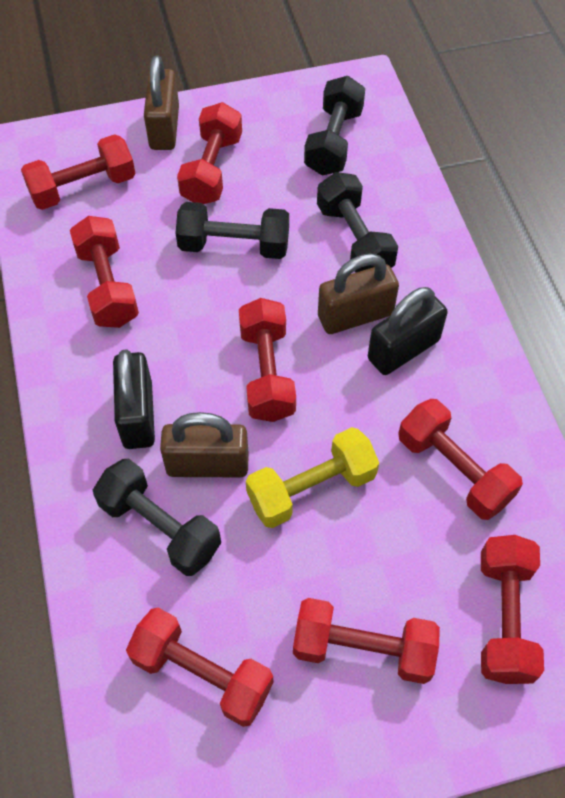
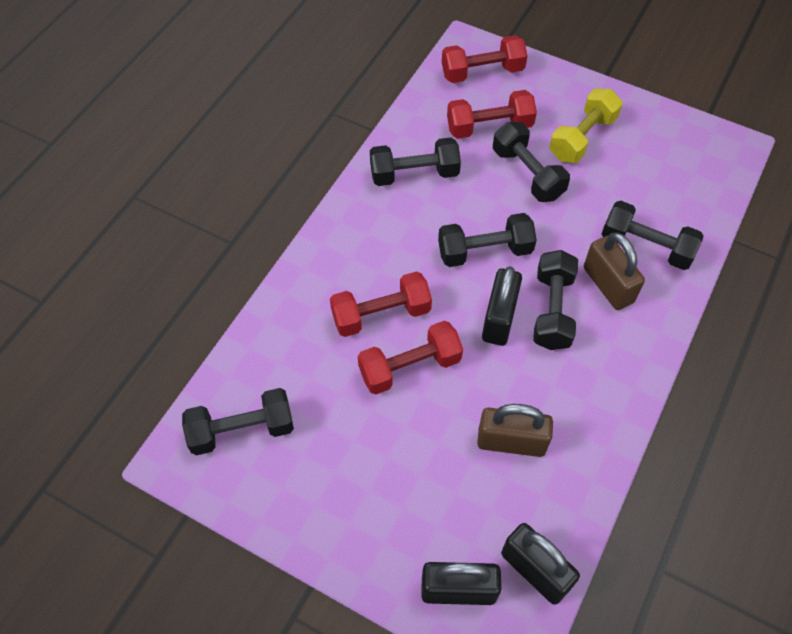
black dumbbell: [93,459,221,576] [176,202,289,259] [304,76,365,176] [317,172,398,273] = 4 -> [182,388,294,455] [370,137,461,186] [438,213,537,267] [493,122,570,202] [533,250,578,350] [602,201,703,270] = 6
black padlock: [113,349,155,449] [368,287,448,375] = 2 -> [421,562,501,605] [482,266,522,346] [501,523,580,605] = 3
brown padlock: [144,55,179,150] [160,412,249,477] [318,254,399,334] = 3 -> [477,404,553,457] [584,232,645,310] = 2
red dumbbell: [21,134,136,210] [70,216,139,328] [126,608,273,727] [177,102,242,204] [239,298,296,422] [293,598,440,684] [398,399,523,520] [481,535,544,684] = 8 -> [330,271,432,337] [358,321,463,394] [442,35,528,83] [447,90,537,139] = 4

